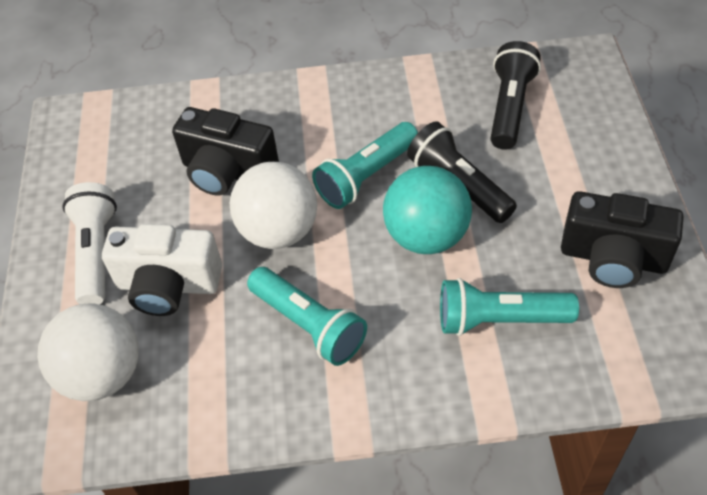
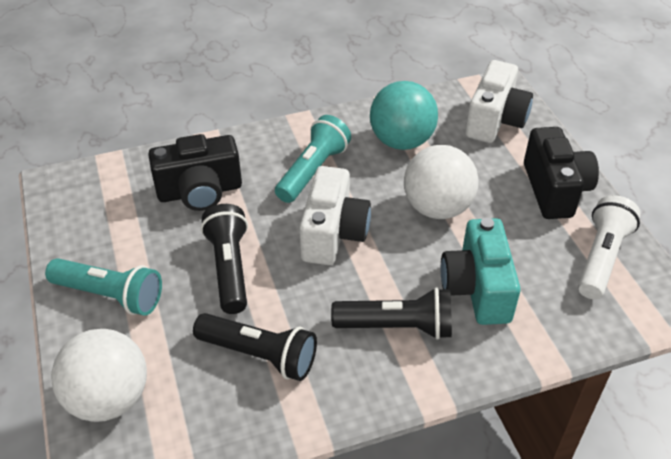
black flashlight: [407,121,517,223] [490,41,541,150] = 2 -> [193,313,317,381] [201,204,248,314] [331,287,452,340] = 3
turquoise camera: none = 0 -> [441,218,521,325] = 1
turquoise flashlight: [247,267,367,366] [312,122,418,209] [440,278,579,336] = 3 -> [45,258,162,316] [275,115,351,203] = 2
white camera: [102,224,222,316] = 1 -> [299,166,371,265] [465,60,533,143] = 2

